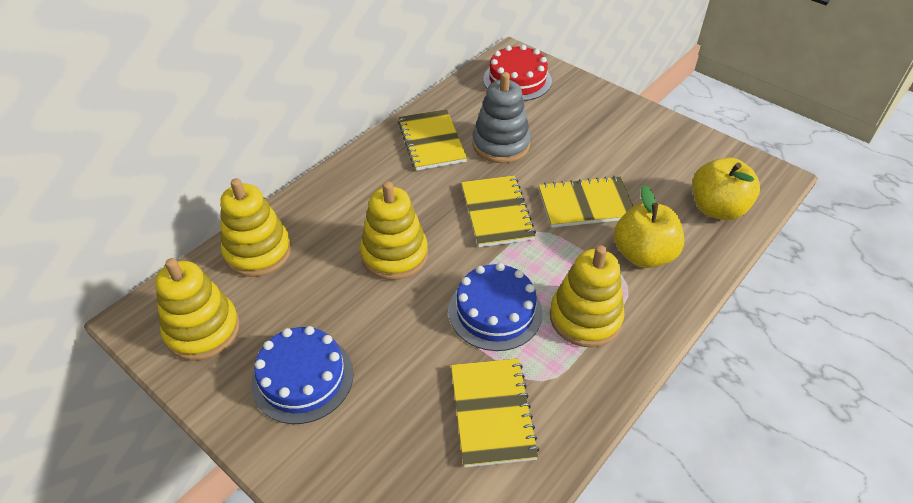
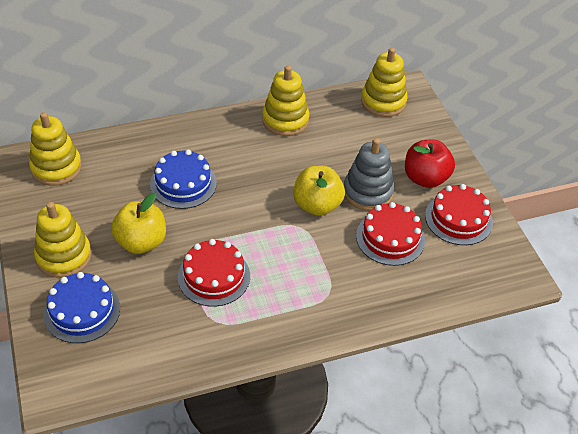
red apple: none = 0 -> [405,140,455,188] = 1
red cake: [483,45,552,101] = 1 -> [178,239,250,307] [356,202,425,266] [425,184,493,245] = 3
yellow notebook: [398,109,467,171] [451,359,540,467] [461,175,536,247] [539,176,633,228] = 4 -> none = 0

